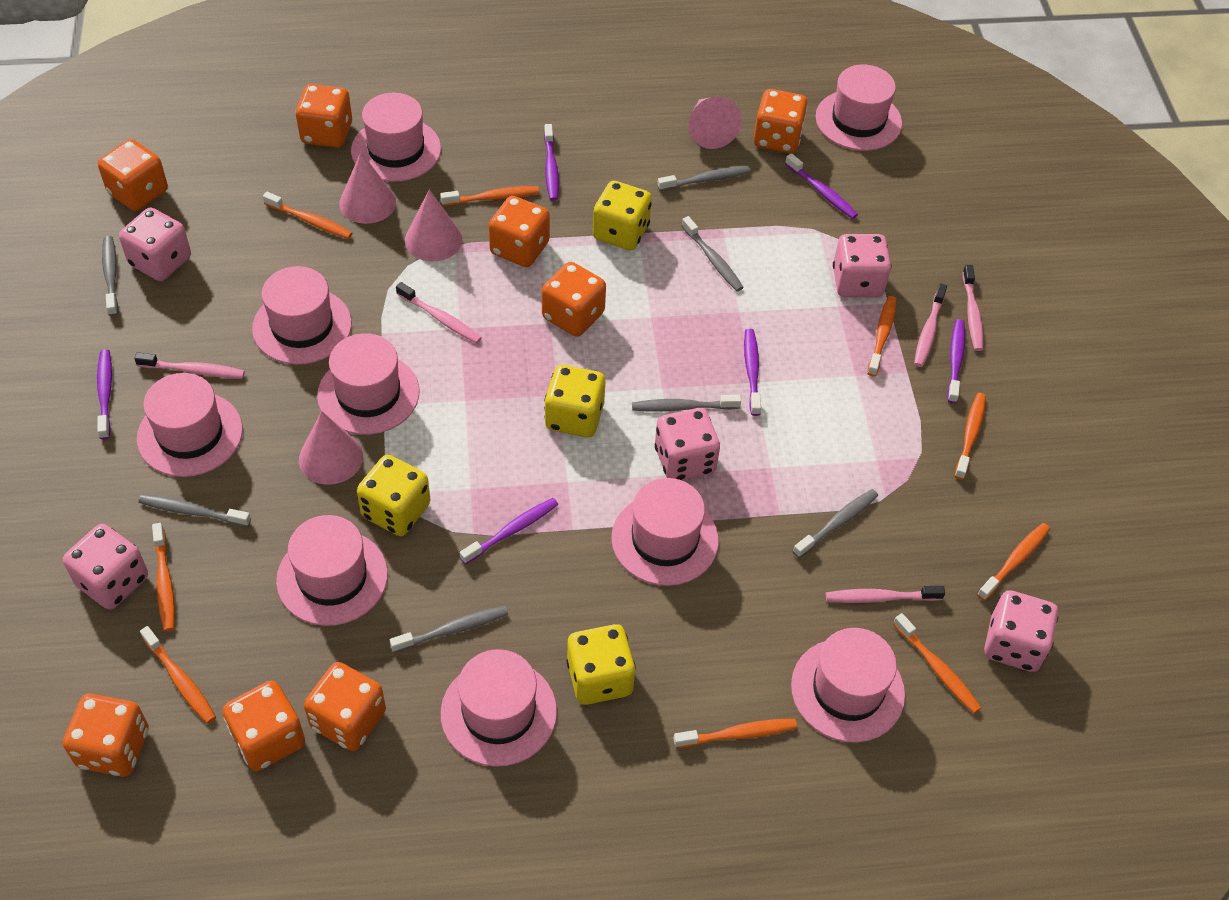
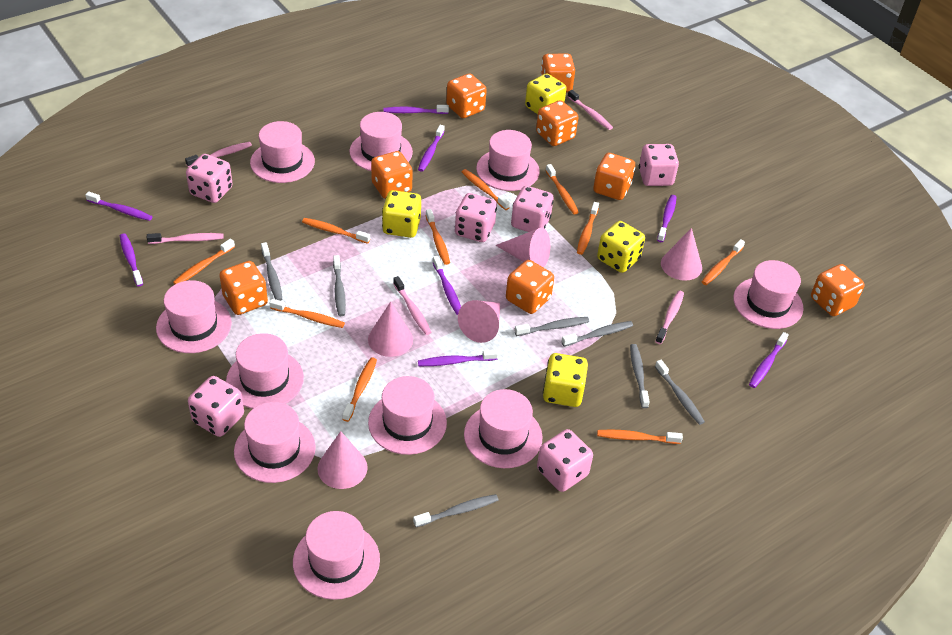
orange toothbrush: [140,626,216,724] [152,523,175,631] [263,192,352,239] [440,186,539,206] [674,719,797,748] [867,296,897,376] [893,613,981,713] [955,393,986,480] [977,523,1050,601] = 9 -> [173,239,235,284] [269,299,345,328] [302,218,370,244] [342,357,377,422] [425,209,450,265] [462,169,510,210] [545,164,579,214] [577,202,599,255] [597,430,683,444] [702,239,745,285] = 10
pink cone: [299,411,363,485] [339,152,396,224] [405,189,462,262] [689,97,742,149] = 4 -> [317,431,368,489] [368,301,413,357] [458,300,500,343] [495,228,550,268] [661,228,702,281] = 5
pink dice: [63,524,148,610] [119,208,191,281] [655,408,720,481] [833,234,891,297] [984,590,1058,672] = 5 -> [186,154,233,203] [188,376,244,437] [455,193,497,242] [511,186,554,232] [537,429,593,492] [639,144,679,186] = 6
pink hat: [137,373,243,477] [252,266,352,365] [276,515,388,626] [317,333,420,435] [351,93,441,182] [441,649,557,767] [611,478,719,586] [791,628,905,743] [815,65,902,151] = 9 -> [156,280,232,353] [226,333,304,409] [234,402,316,483] [250,121,315,183] [293,511,380,600] [349,112,413,171] [368,376,447,455] [464,389,543,468] [476,130,540,191] [733,260,803,329] = 10
purple toothbrush: [97,349,112,440] [460,498,558,565] [544,124,559,201] [744,329,761,416] [785,153,858,219] [947,319,965,403] = 6 -> [85,192,153,221] [120,234,143,286] [383,105,449,114] [418,125,445,172] [418,349,498,366] [433,256,461,315] [657,195,677,242] [749,332,789,388] = 8

